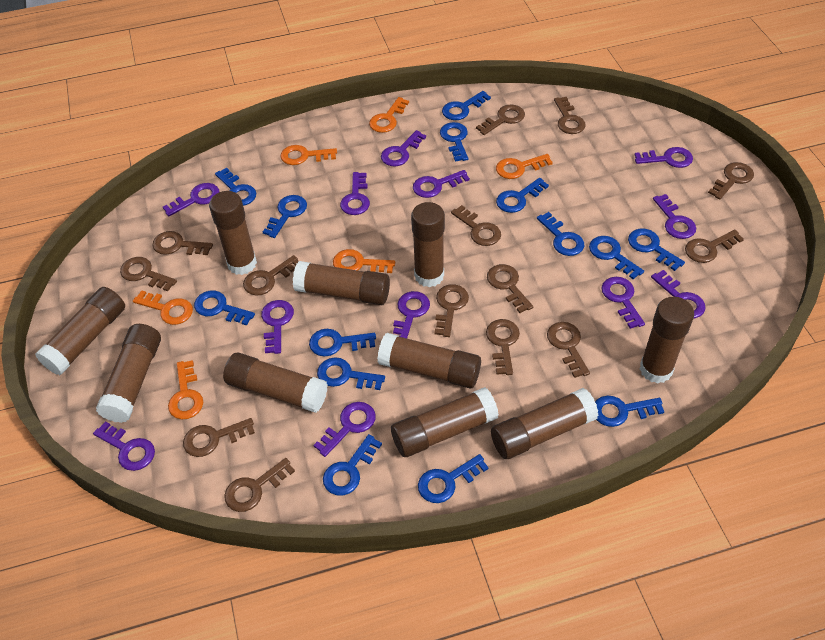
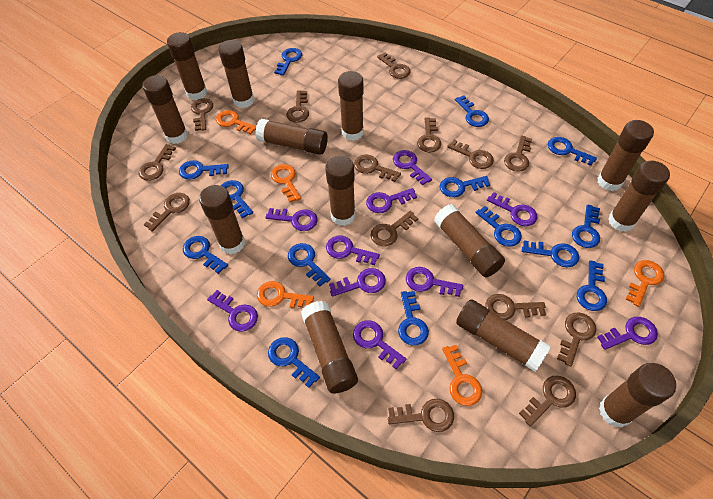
brown glue stick: [35,287,125,375] [96,324,161,423] [209,191,257,275] [223,352,328,413] [293,261,390,305] [377,333,481,388] [391,387,499,457] [411,202,445,287] [491,388,599,459] [640,297,694,384] = 10 -> [142,75,188,144] [167,32,207,100] [199,185,245,255] [218,40,254,108] [255,119,328,155] [301,301,358,394] [325,156,356,226] [338,71,364,141] [434,204,505,277] [456,299,551,372] [597,120,654,191] [599,363,676,428] [608,161,670,232] = 13
orange key: [133,290,193,325] [168,360,203,419] [280,145,337,165] [333,249,395,273] [369,97,409,133] [496,154,553,179] = 6 -> [216,110,256,134] [257,281,314,308] [271,164,301,202] [442,345,482,406] [626,260,664,307] = 5
purple key: [93,421,155,471] [163,183,219,217] [261,300,294,354] [313,402,376,457] [340,172,370,215] [381,130,426,166] [393,291,430,338] [413,170,470,198] [601,277,645,329] [634,147,693,168] [651,270,706,319] [653,194,696,239] = 12 -> [207,290,258,332] [265,208,318,231] [326,235,380,265] [329,268,386,296] [353,320,406,369] [366,188,417,213] [393,150,432,185] [406,267,463,297] [487,192,538,226] [597,317,658,350] = 10

